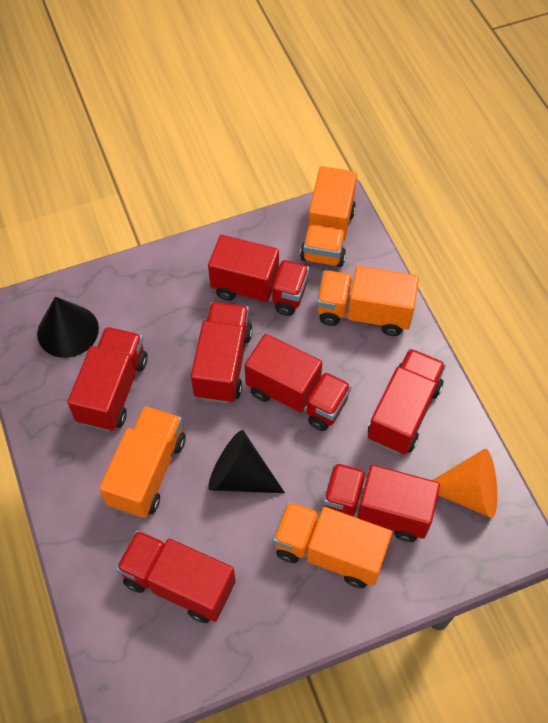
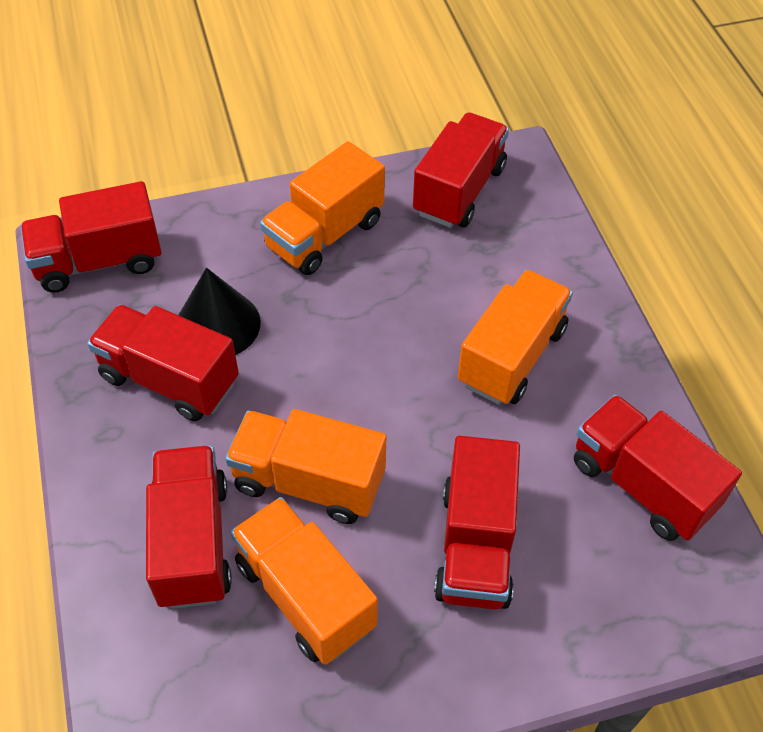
black cone: [37,297,99,358] [208,430,285,493] = 2 -> [179,268,261,355] = 1
orange cone: [432,449,497,518] = 1 -> none = 0
red truck: [67,327,148,431] [116,530,236,623] [191,302,253,403] [208,235,309,316] [245,334,352,431] [323,463,440,542] [368,349,446,455] = 7 -> [20,181,162,293] [87,305,239,421] [146,446,232,609] [413,113,509,228] [434,436,520,610] [574,395,742,541] = 6

